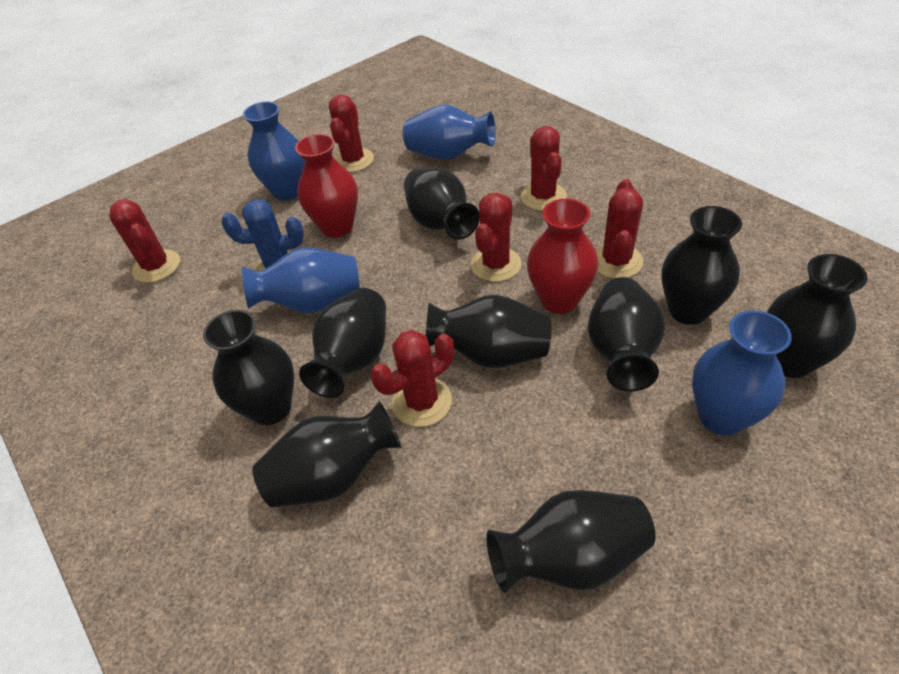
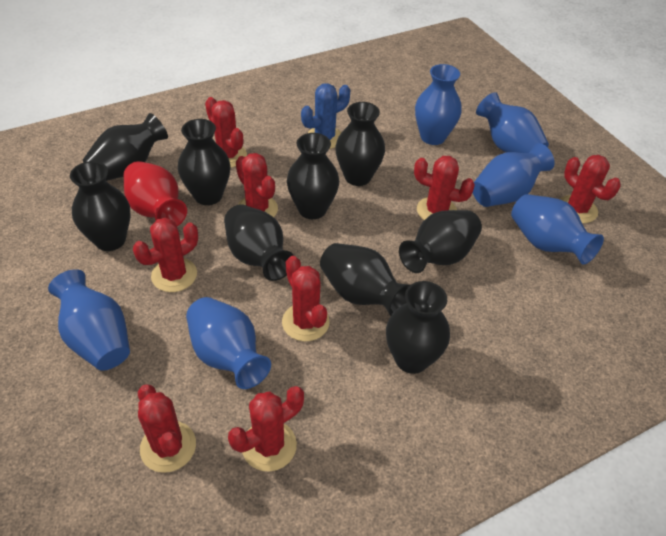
blue vase: [242,247,360,313] [243,102,305,200] [403,105,496,160] [692,310,792,436] = 4 -> [48,269,130,371] [186,297,271,389] [415,64,462,145] [473,143,555,207] [476,92,549,153] [511,194,604,265] = 6
red cactus: [109,199,180,283] [329,94,374,172] [370,330,454,427] [471,193,521,282] [520,126,567,211] [595,179,643,278] = 6 -> [133,218,198,292] [138,384,196,473] [205,97,247,168] [228,386,304,472] [236,153,278,217] [282,256,330,341] [414,156,475,220] [560,155,621,223] = 8
red vase: [295,134,358,238] [527,199,598,314] = 2 -> [123,161,187,226] = 1

